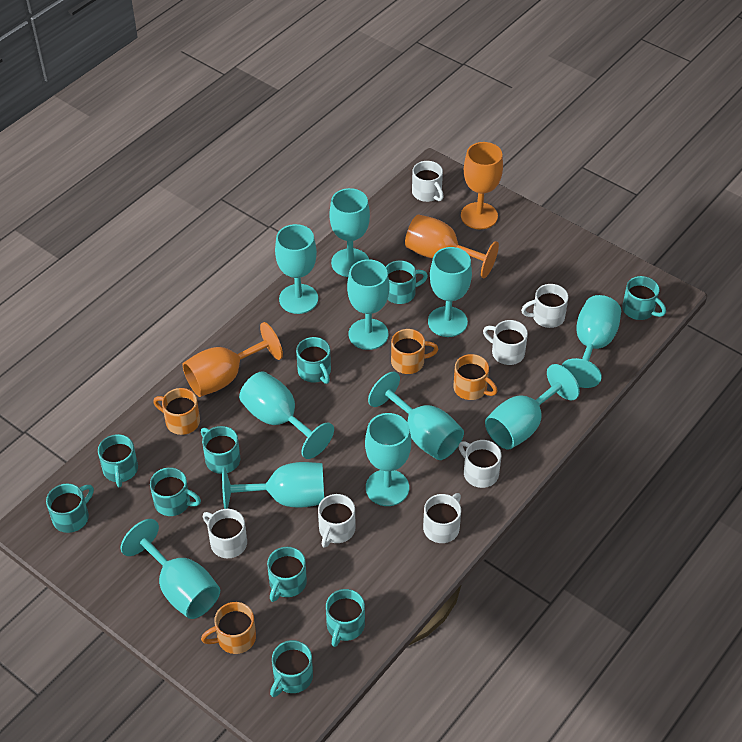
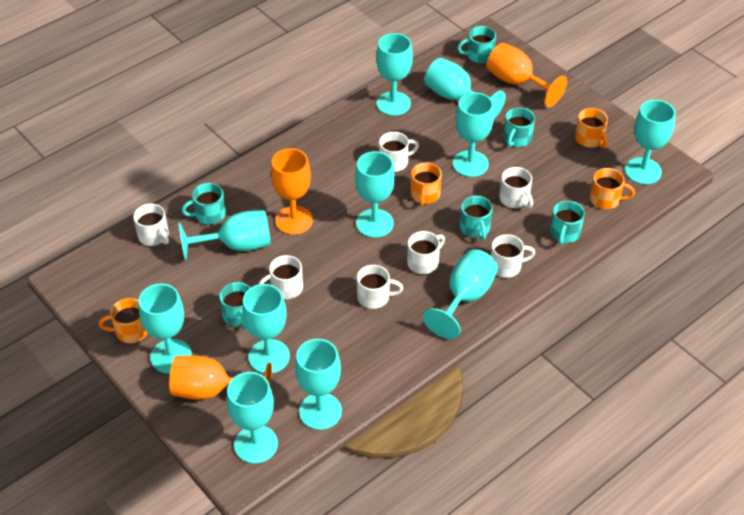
turquoise mug: [46,484,94,533] [98,434,138,487] [150,467,201,516] [201,426,241,474] [267,547,307,602] [270,640,313,697] [296,337,331,384] [326,589,365,647] [386,260,428,304] [622,276,666,320] = 10 -> [181,183,226,225] [219,282,250,330] [457,26,496,63] [460,196,493,240] [503,107,535,147] [550,201,585,245] = 6

